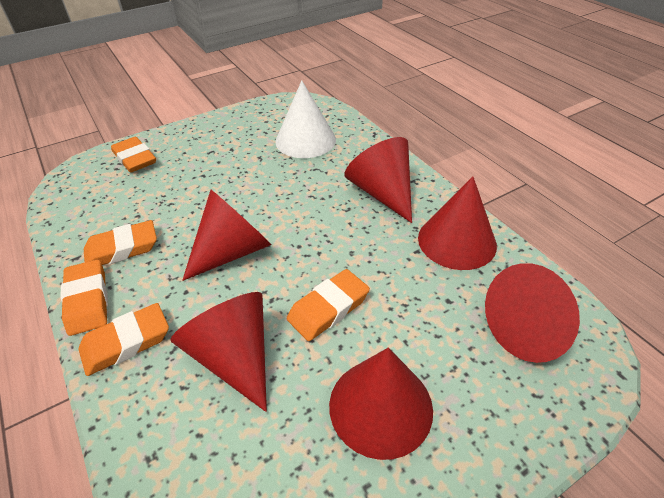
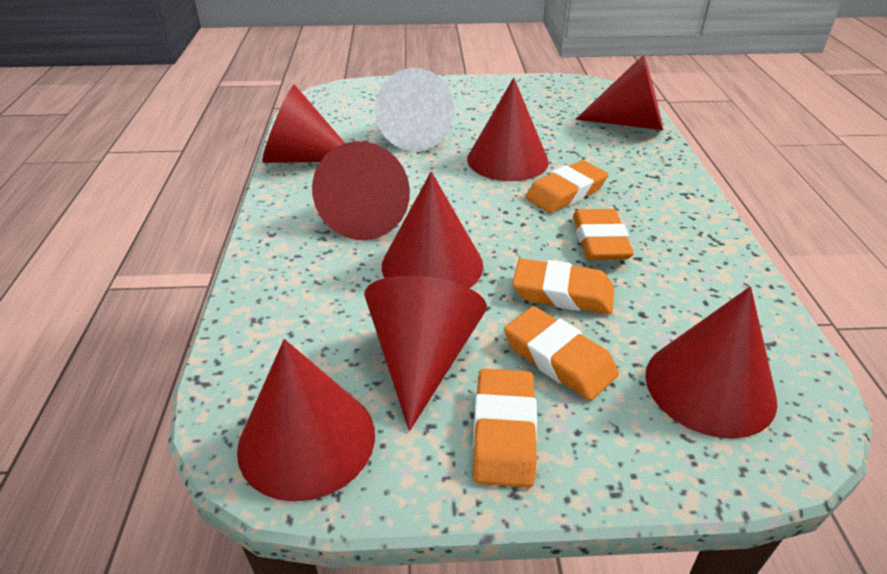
red cone: [170,292,267,412] [182,190,271,281] [329,348,433,460] [345,137,412,223] [418,176,497,270] [485,263,580,363] = 6 -> [237,339,375,502] [262,85,345,163] [312,141,410,240] [364,276,487,431] [382,172,483,288] [467,78,549,181] [576,55,663,130] [645,286,778,439] = 8

